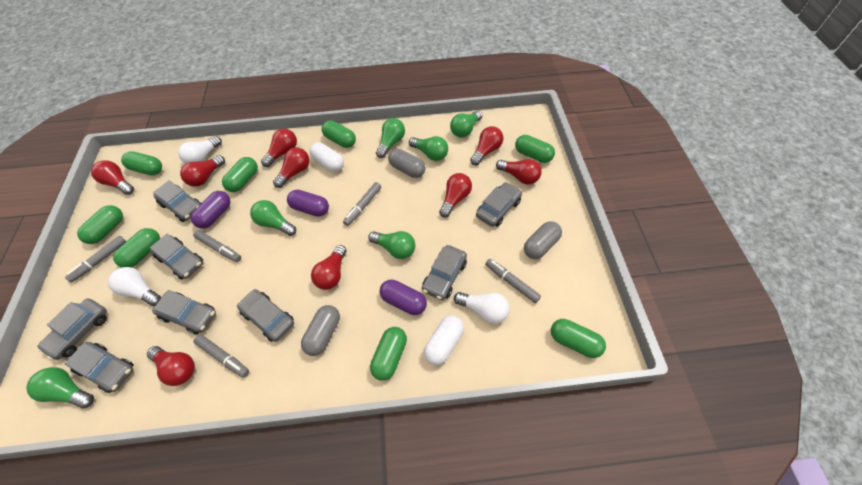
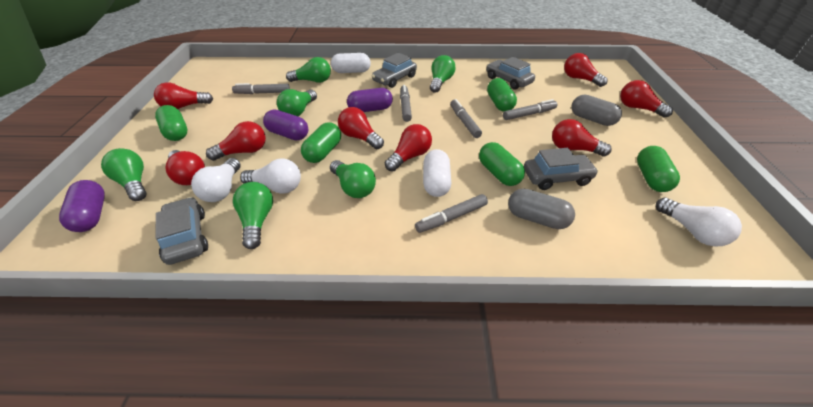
green capsule: [77,205,123,244] [113,228,160,268] [121,151,162,175] [222,157,258,192] [322,120,356,148] [370,327,407,381] [515,135,555,163] [551,319,606,358] = 8 -> [155,105,187,141] [301,122,341,163] [479,142,525,186] [487,78,517,112] [637,146,680,192] = 5
grey capsule: [301,305,340,356] [388,149,425,178] [524,221,562,259] = 3 -> [508,189,575,229] [572,95,622,126] = 2
grey car: [37,298,107,360] [65,342,134,393] [150,234,203,280] [152,290,216,335] [153,180,201,222] [237,289,294,342] [422,245,467,300] [476,182,522,227] = 8 -> [155,197,208,265] [372,53,417,88] [486,57,535,90] [524,148,598,190] = 4
red light bulb: [91,160,134,195] [147,346,195,386] [180,155,225,187] [261,128,297,167] [273,148,310,188] [311,245,347,290] [439,173,472,217] [470,126,503,165] [496,159,542,185] = 9 -> [154,82,213,109] [165,150,205,185] [206,121,266,161] [338,107,384,149] [385,124,432,172] [552,119,612,156] [564,53,608,87] [620,80,673,118] = 8

